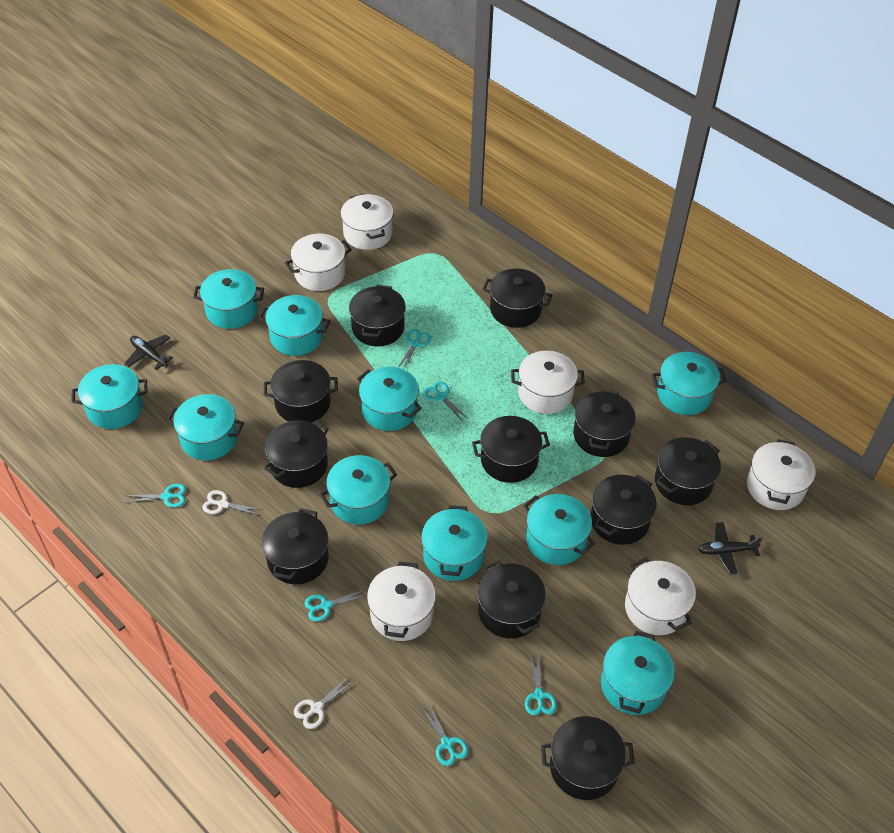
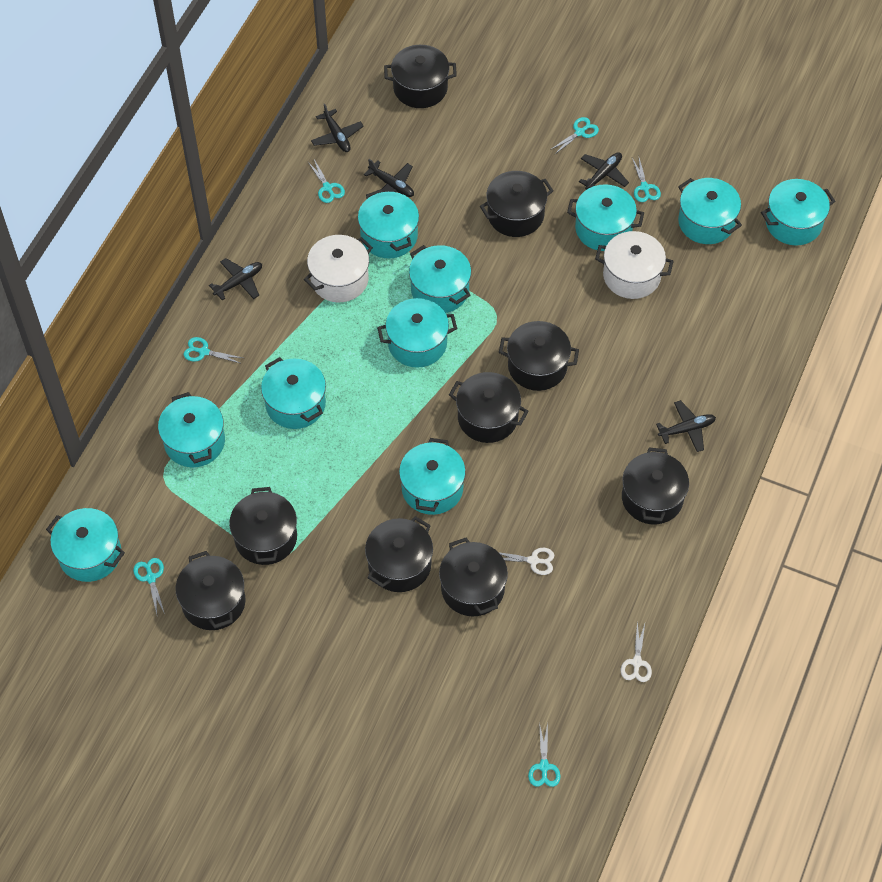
black plane: [124,335,173,370] [698,522,763,575] = 2 -> [209,258,262,301] [311,104,364,152] [364,159,414,197] [579,152,629,190] [656,400,716,452] = 5
black pot: [262,508,329,584] [264,360,338,423] [264,420,329,488] [349,285,406,346] [472,416,550,483] [478,560,546,638] [482,269,552,328] [541,716,635,800] [573,389,636,457] [591,474,657,545] [655,437,721,505] = 11 -> [176,551,245,630] [229,487,297,565] [365,516,433,592] [384,45,457,108] [439,538,508,616] [449,372,528,443] [480,171,554,237] [499,321,579,391] [622,448,689,524] = 9
white pot: [285,234,352,291] [341,193,394,250] [367,561,436,641] [511,351,585,414] [625,557,696,635] [747,439,815,510] = 6 -> [304,235,373,302] [595,231,674,299] = 2

